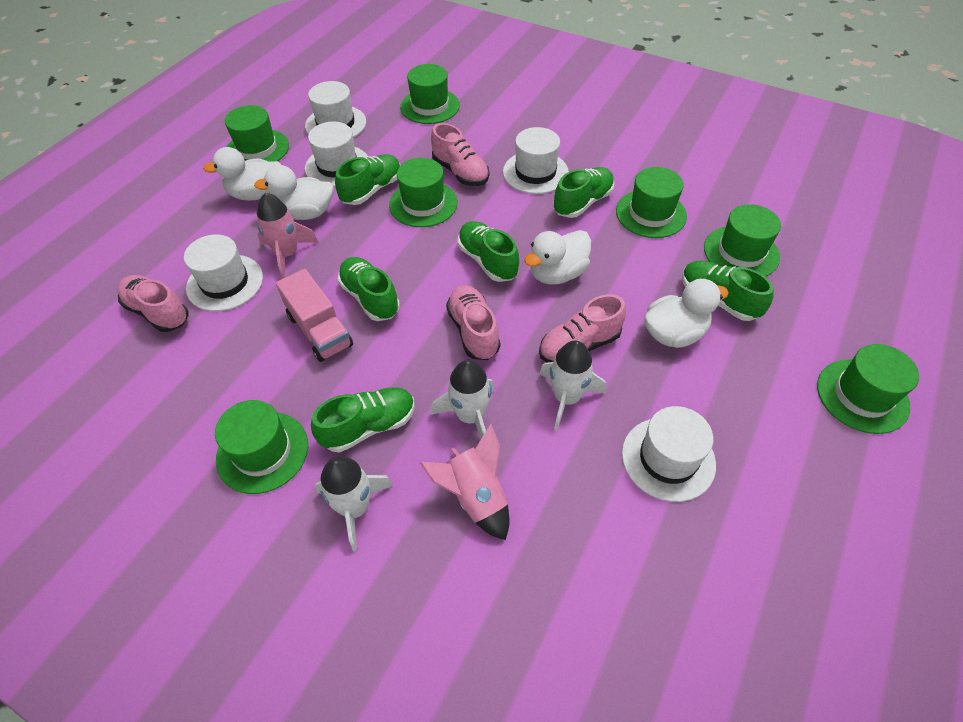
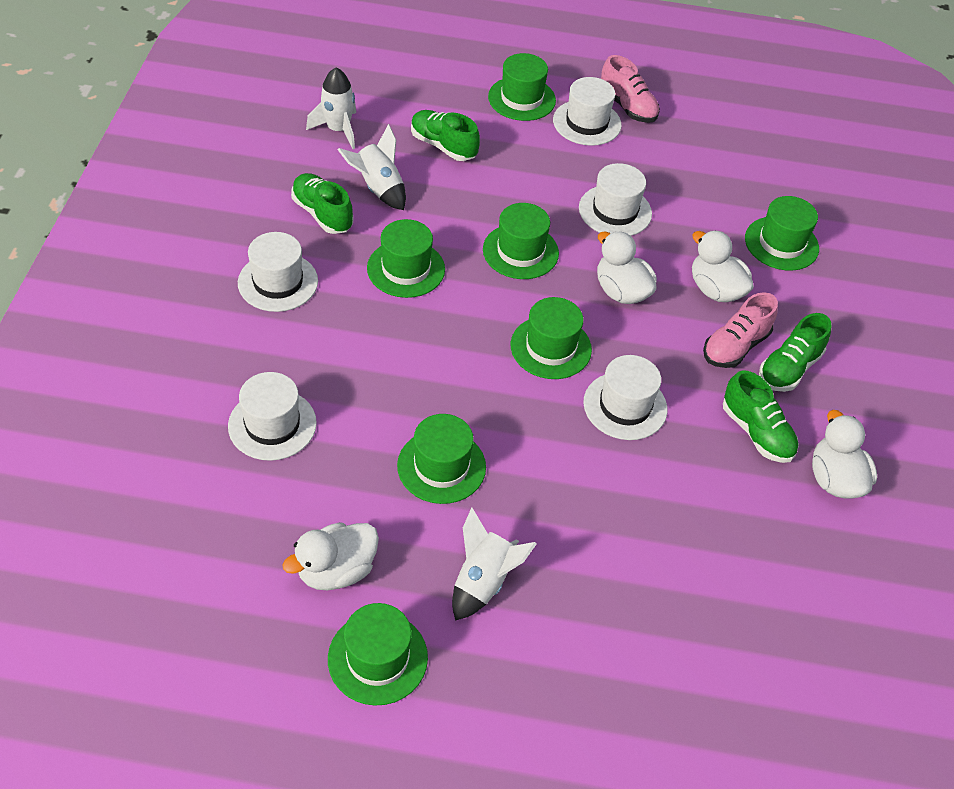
green shoe: [311,387,415,452] [335,154,401,205] [337,257,400,321] [458,221,519,282] [553,167,615,218] [682,260,774,321] = 6 -> [291,173,353,234] [411,110,480,161] [723,370,799,463] [759,313,831,392] = 4
pink rocket: [257,193,318,279] [420,424,509,540] = 2 -> none = 0
pink shoe: [118,275,189,332] [431,123,489,186] [446,285,500,360] [539,294,626,363] = 4 -> [601,55,660,123] [703,292,778,368] = 2
pink truck: [276,269,353,362] = 1 -> none = 0

